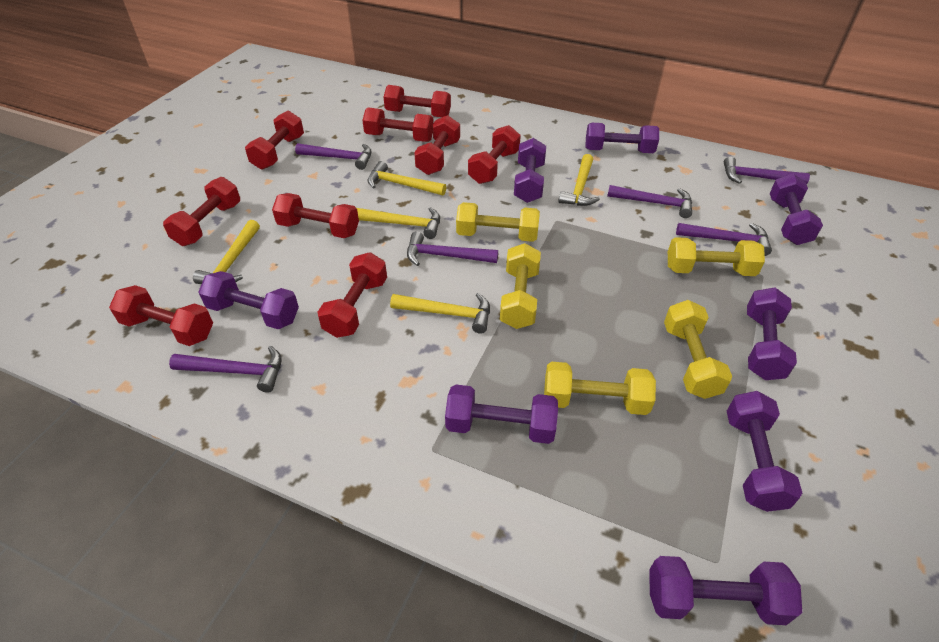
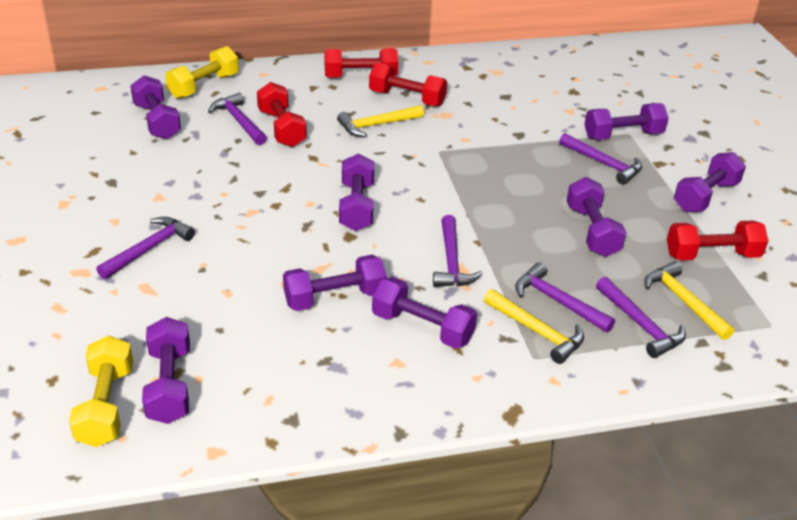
red dumbbell: [109,285,213,346] [163,177,240,246] [245,111,304,170] [272,193,359,238] [318,252,387,338] [362,107,434,142] [384,85,451,117] [414,115,460,175] [468,125,521,184] = 9 -> [257,82,307,147] [324,48,398,78] [369,63,447,107] [667,221,768,260] = 4
yellow dumbbell: [456,202,540,242] [500,243,541,329] [544,362,656,415] [664,300,732,399] [668,237,765,276] = 5 -> [69,336,133,447] [165,46,239,99] = 2
yellow hammer: [193,220,260,284] [357,207,440,239] [367,161,446,196] [390,293,490,334] [558,154,600,206] = 5 -> [337,105,424,137] [484,289,584,364] [644,261,734,340] = 3

